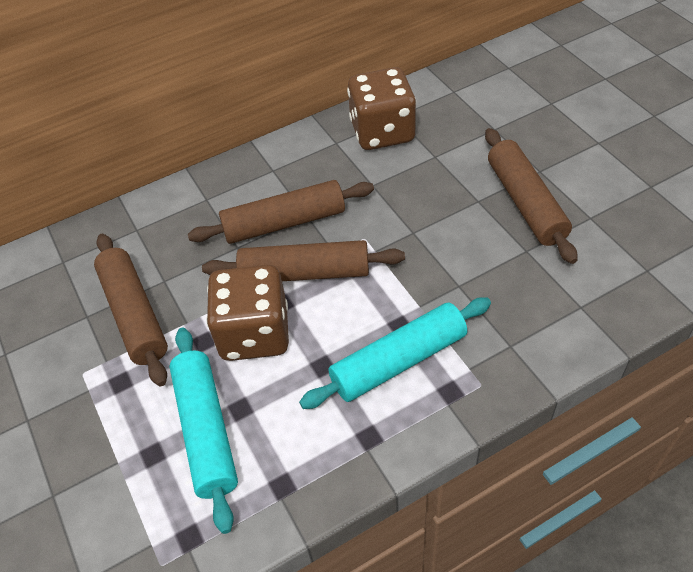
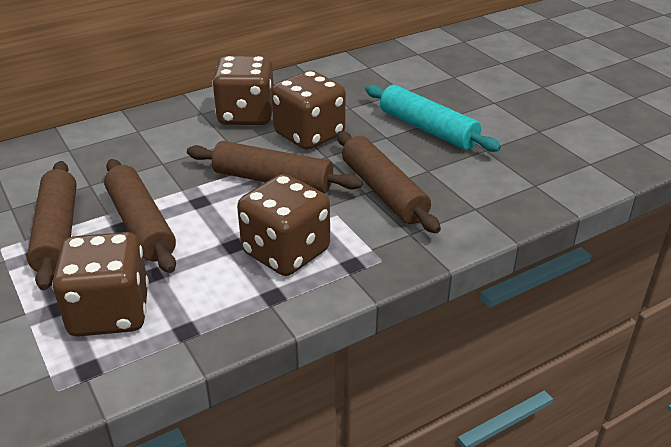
brown dice: [206,265,289,361] [347,67,416,150] = 2 -> [52,232,149,337] [212,56,273,125] [237,174,330,276] [271,71,346,150] = 4
turquoise rolling pin: [169,328,238,534] [299,297,491,409] = 2 -> [365,85,501,152] = 1

